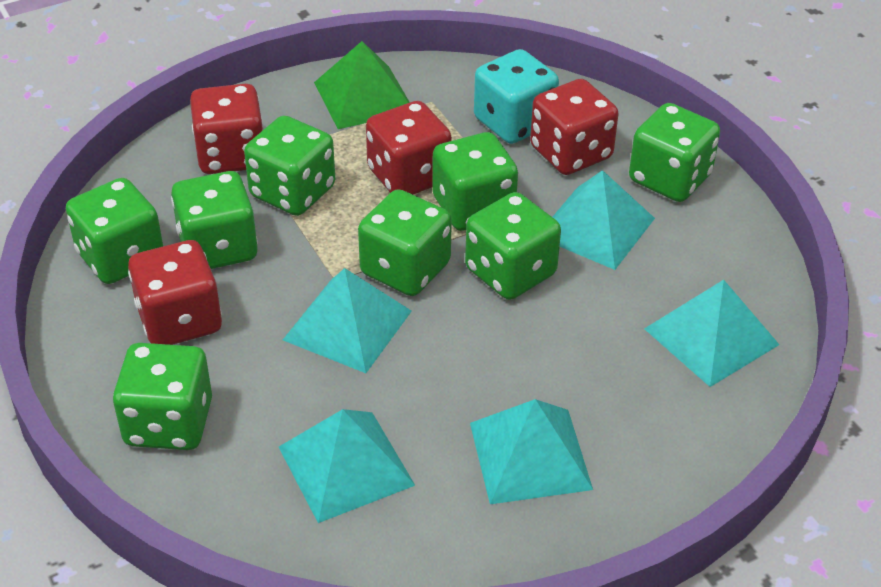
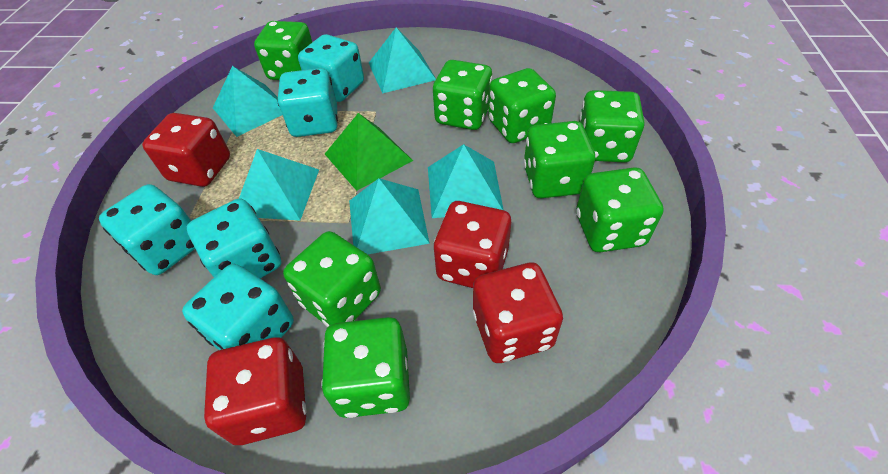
turquoise dice: [474,49,559,144] = 1 -> [99,184,195,275] [182,264,294,350] [187,198,281,278] [278,68,338,137] [298,34,364,102] = 5

